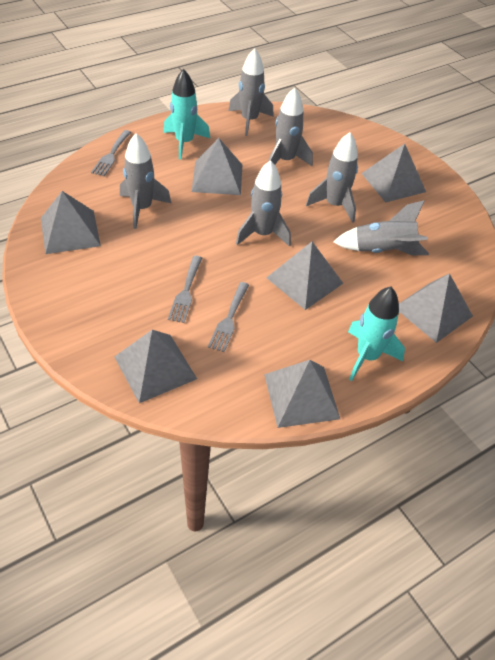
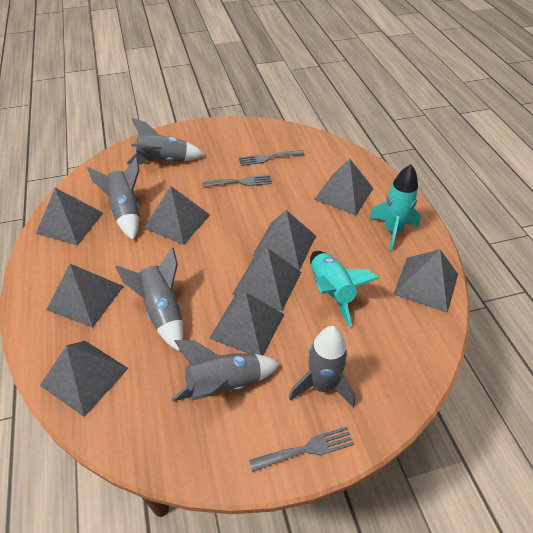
grey pyramid: [41,191,101,254] [114,330,197,403] [191,138,242,195] [264,360,340,428] [266,242,343,310] [361,144,426,203] [399,273,473,343] = 7 -> [36,188,103,245] [40,341,128,417] [47,264,124,328] [144,186,210,245] [209,292,284,355] [233,248,301,311] [252,210,316,270] [314,158,374,215] [394,249,458,313] = 9
grey rocket: [120,133,171,229] [229,48,274,136] [236,160,291,247] [268,87,313,166] [306,132,358,223] [334,200,429,255] = 6 -> [87,157,140,240] [115,247,183,352] [127,118,205,164] [172,340,280,402] [289,326,355,407] = 5

